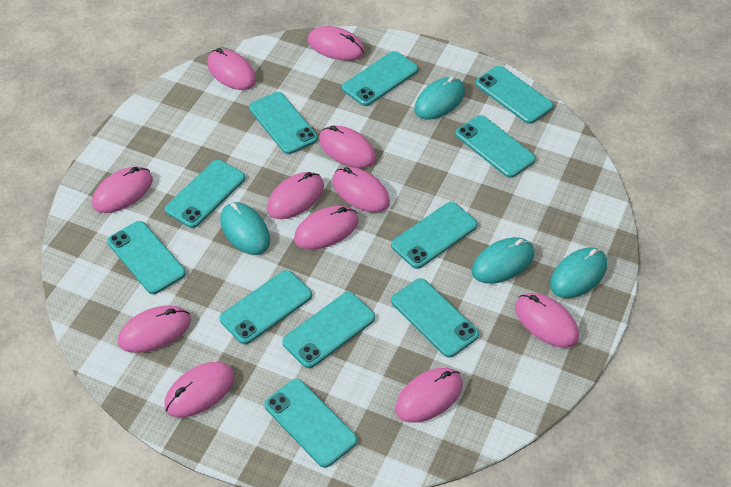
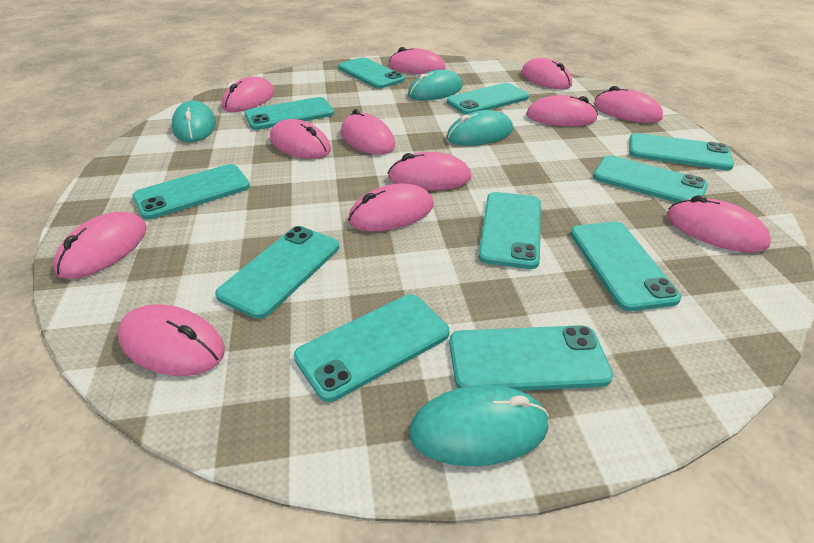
pink mouse: [92,166,153,213] [118,305,191,353] [164,362,234,418] [207,48,256,90] [267,172,324,219] [294,206,358,250] [308,26,365,61] [319,126,376,168] [332,167,390,213] [395,368,463,423] [515,293,579,348] = 11 -> [53,212,147,279] [117,304,225,376] [221,76,274,112] [270,119,331,159] [341,109,395,155] [348,184,434,231] [388,47,446,74] [388,152,471,191] [521,58,572,89] [526,95,598,126] [594,86,663,123] [667,195,771,253] = 12

